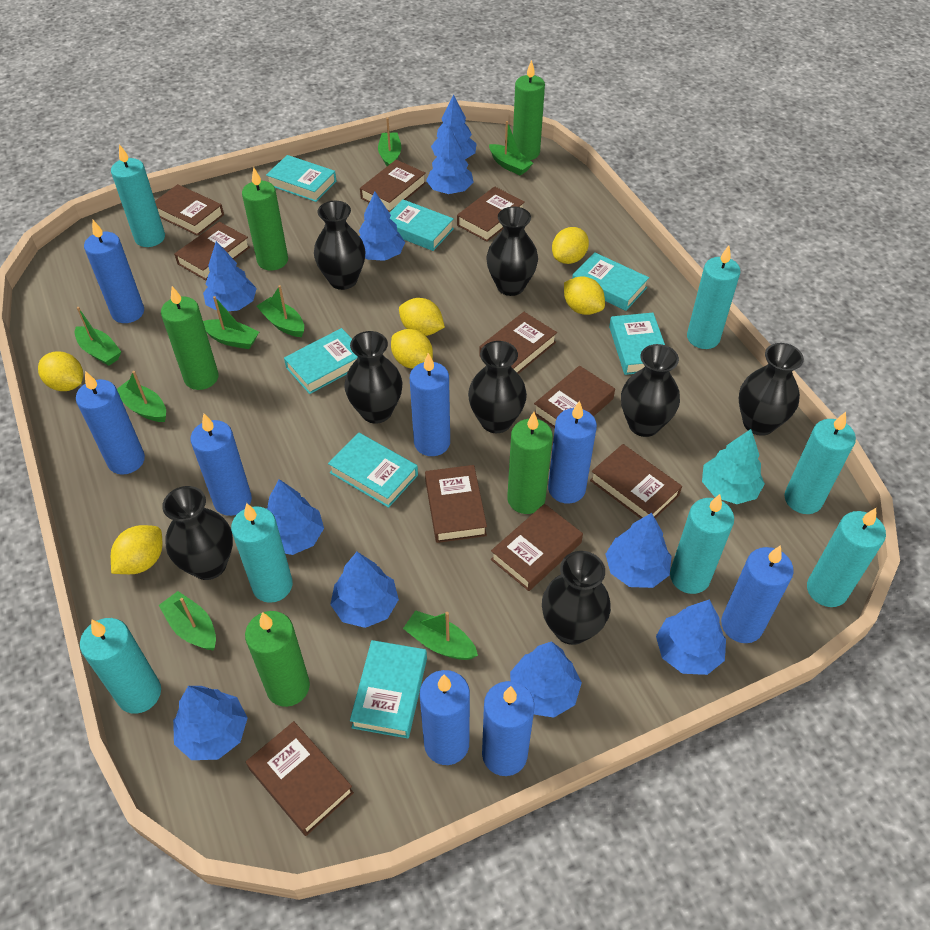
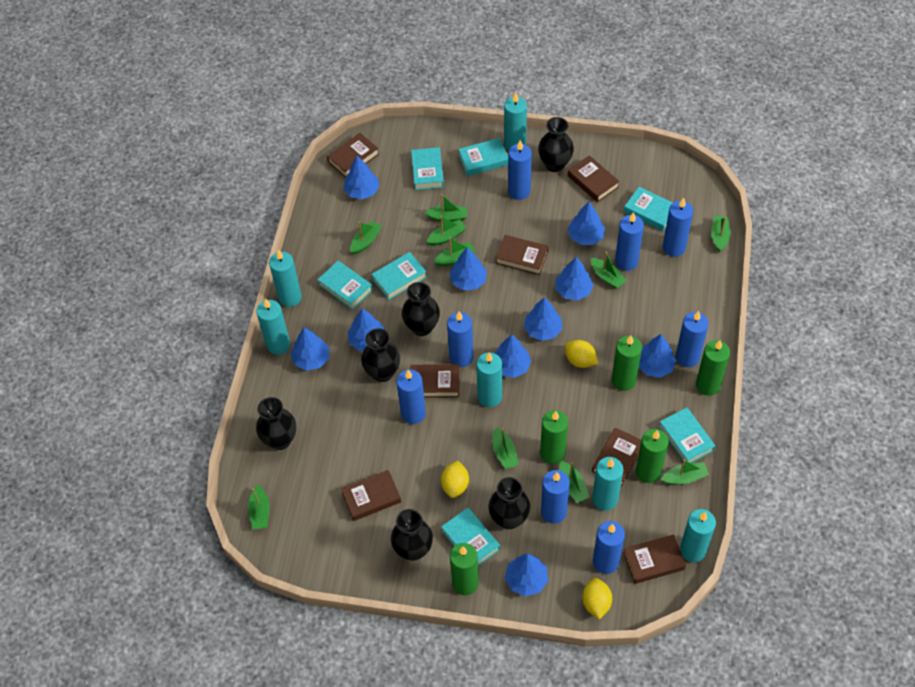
black vase: [162,486,233,580] [314,201,366,290] [344,331,403,424] [468,341,527,433] [486,207,538,296] [542,551,611,645] [621,344,680,437] [739,343,804,436] = 8 -> [256,397,296,450] [361,328,400,382] [391,509,433,561] [402,282,440,336] [489,477,530,529] [538,117,574,172] = 6
brown book: [155,184,224,236] [174,222,250,280] [246,721,354,836] [360,160,426,212] [425,465,487,543] [457,186,525,242] [479,312,557,374] [491,504,583,591] [534,365,615,428] [590,444,682,519] = 10 -> [327,133,379,178] [341,470,401,521] [410,364,459,398] [496,235,549,275] [568,155,620,202] [592,428,641,486] [623,534,686,584] = 7
green boat: [75,307,121,366] [117,371,166,422] [159,591,216,650] [203,296,259,349] [257,285,304,337] [378,117,402,166] [403,610,478,660] [489,121,533,176] = 8 -> [248,485,270,529] [350,221,382,254] [425,194,467,222] [427,216,466,246] [434,238,476,266] [492,428,519,469] [559,461,589,503] [591,251,627,289] [661,459,709,485] [711,215,731,252] = 10
turquoise candle: [80,618,161,714] [111,144,165,247] [231,503,293,603] [670,494,734,594] [687,245,741,349] [784,412,856,514] [807,508,886,607] = 7 -> [256,298,290,355] [269,250,302,307] [476,352,502,407] [504,92,527,151] [592,457,623,511] [680,509,716,562] = 6
turquoise tree: [702,429,765,504] = 1 -> none = 0
yellow lemon: [38,352,83,391] [111,525,162,574] [391,329,433,369] [399,298,445,336] [552,227,589,264] [564,276,605,315] = 6 -> [441,461,469,498] [565,340,598,368] [582,578,612,619] = 3

